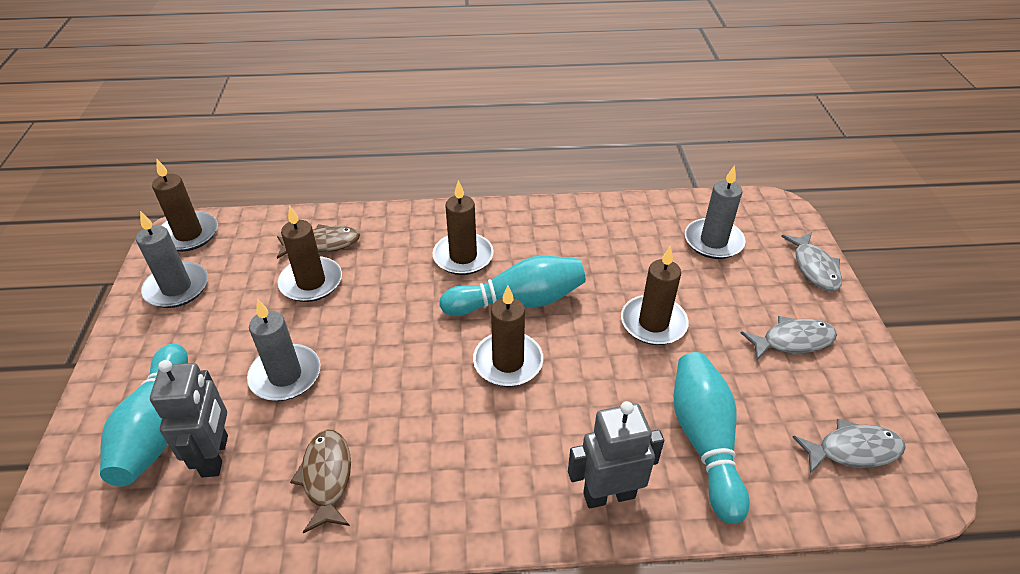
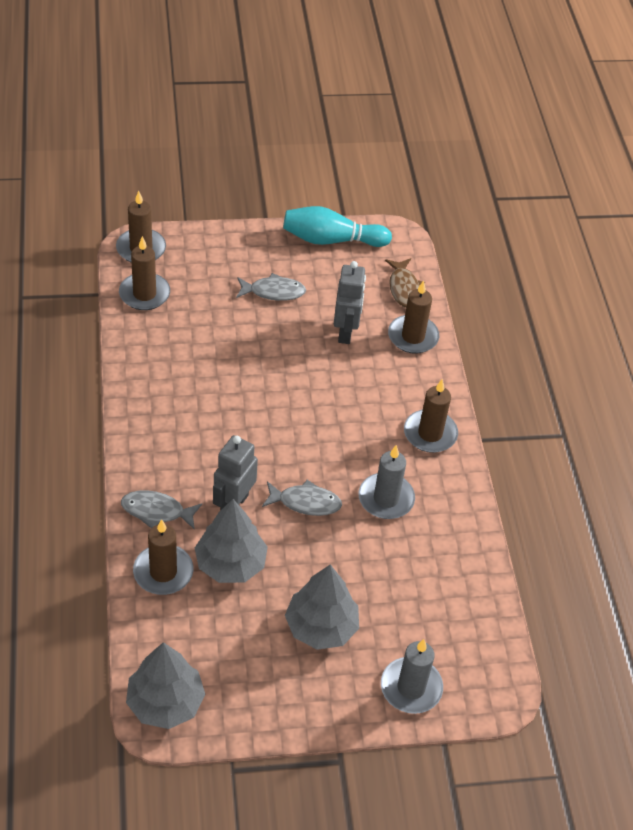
brown fish: [277,224,360,259] [290,429,351,533] = 2 -> [385,258,425,308] = 1
grey candle: [136,211,208,308] [247,299,320,401] [685,165,746,259] = 3 -> [359,445,415,519] [381,639,443,714] = 2
grey tree: none = 0 -> [126,642,206,729] [195,499,268,583] [285,564,359,650] = 3
turquoise bowling pin: [100,344,188,487] [439,256,586,316] [674,352,750,524] = 3 -> [283,206,392,247] = 1

